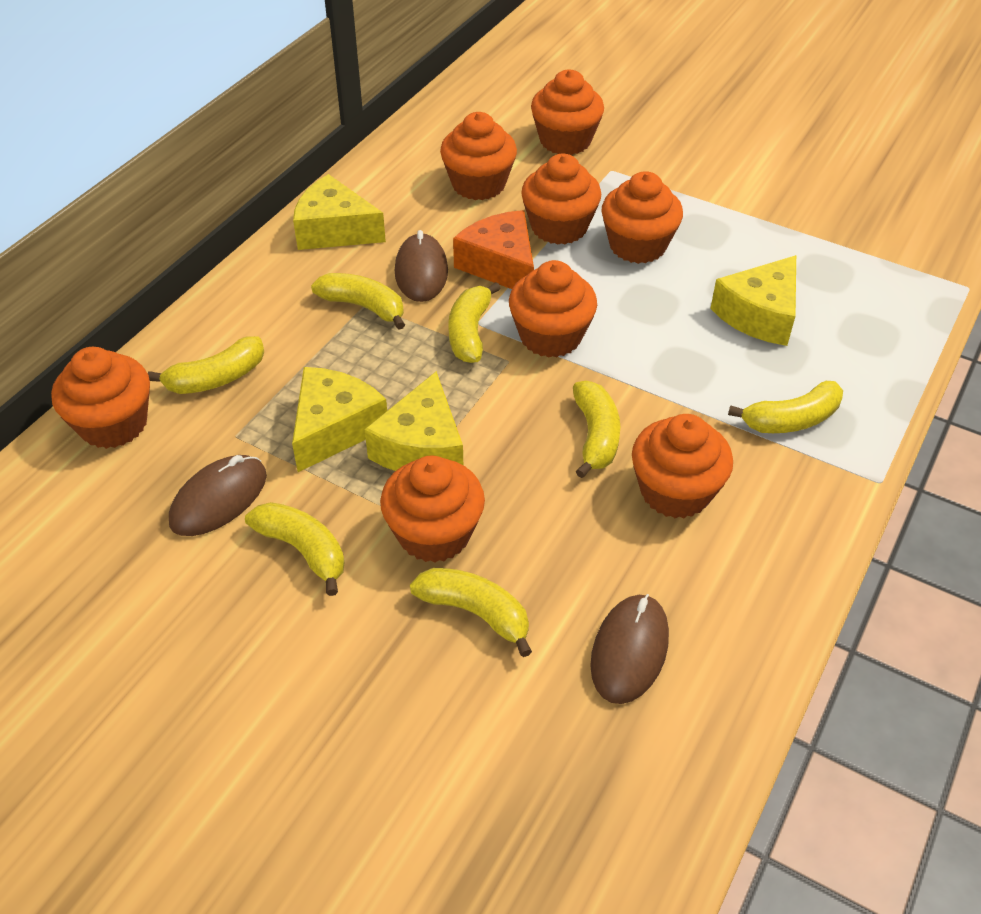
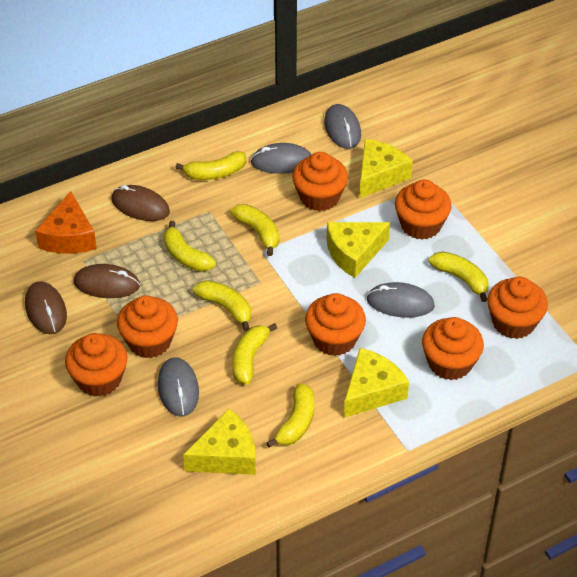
grey mouse: none = 0 -> [158,357,199,416] [250,143,311,174] [324,104,361,149] [366,282,435,318] = 4
orange cupcake: [51,347,150,449] [380,455,485,563] [440,112,517,200] [509,260,597,358] [521,154,601,245] [531,70,604,155] [602,171,683,264] [632,414,733,518] = 8 -> [65,333,127,397] [117,295,178,358] [292,152,348,211] [305,293,366,356] [395,179,451,240] [422,317,484,380] [487,277,548,339] = 7

